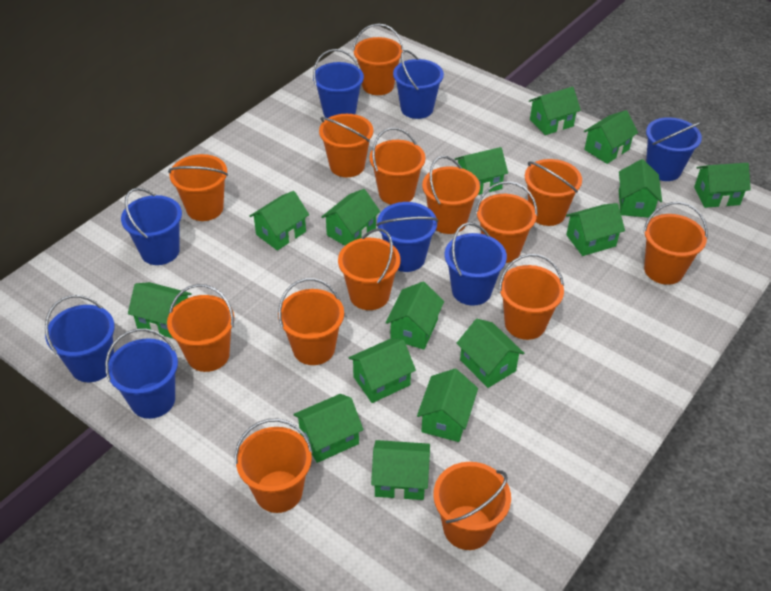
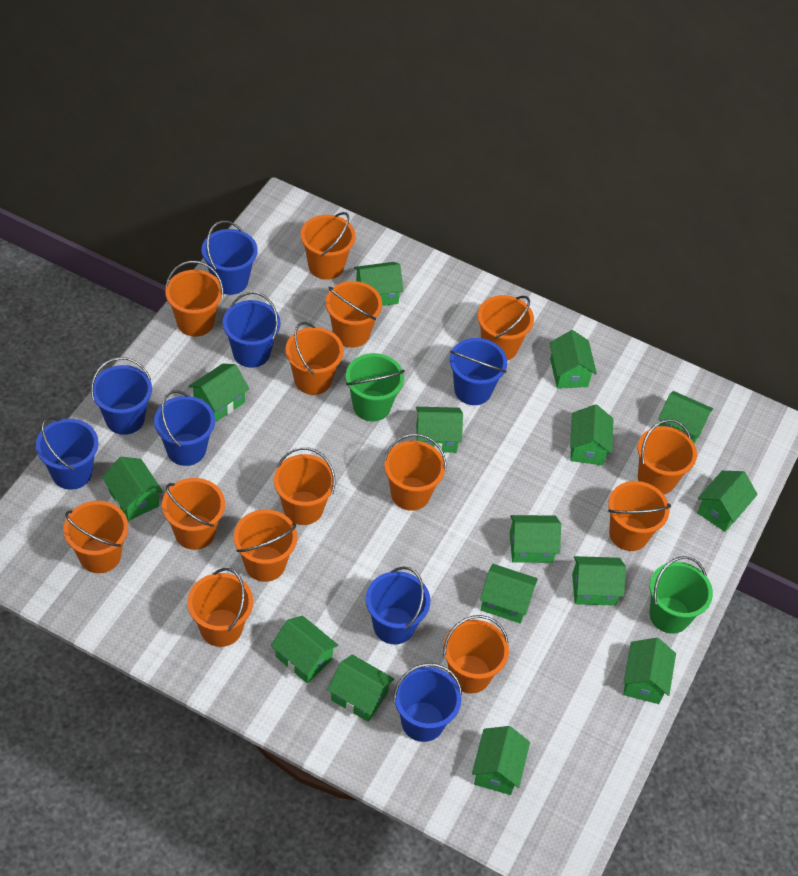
green bucket: none = 0 -> [346,353,405,421] [649,556,713,634] = 2

